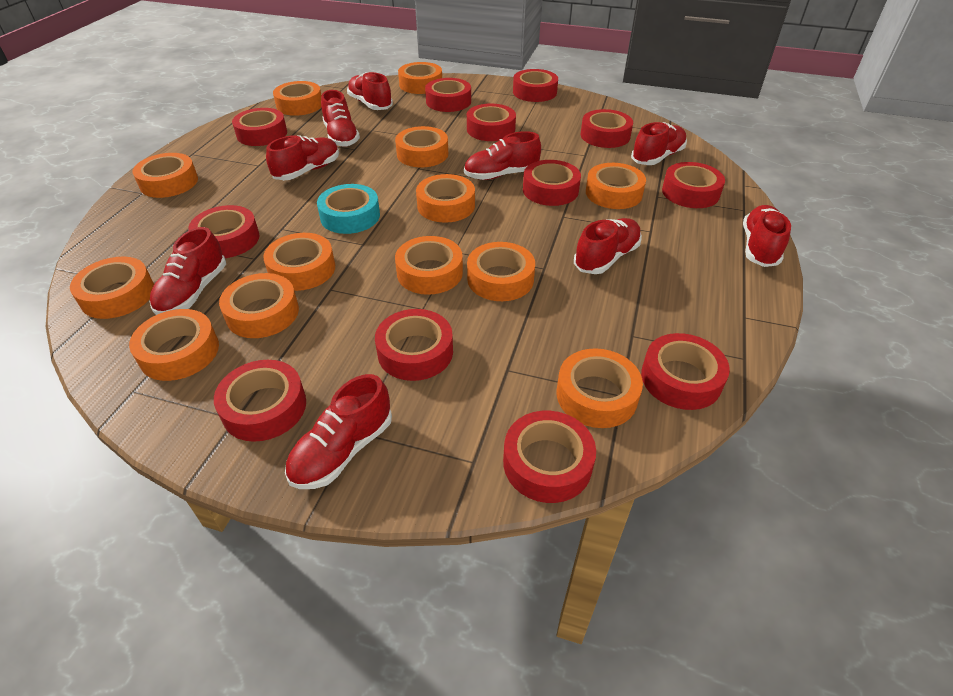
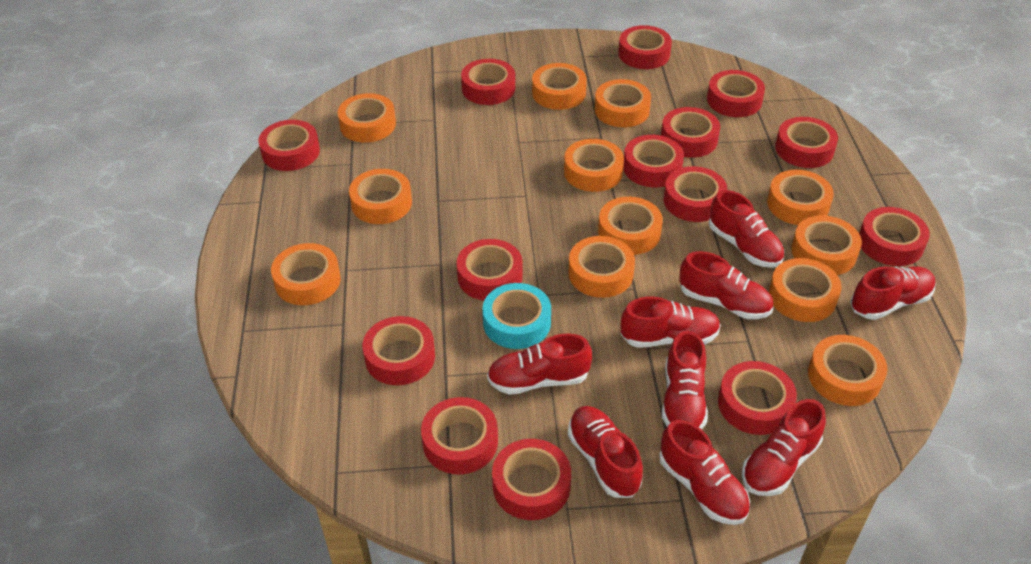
orange tape: [70,257,154,319] [129,309,219,381] [132,153,198,198] [219,273,299,338] [263,233,335,291] [273,81,322,116] [395,126,448,167] [395,236,463,295] [398,62,442,94] [416,174,475,223] [467,242,535,301] [557,348,643,428] [586,163,646,209] = 13 -> [271,243,341,305] [338,93,396,143] [349,169,412,224] [532,63,587,110] [564,139,624,192] [568,236,635,298] [595,79,651,127] [598,197,663,255] [767,170,834,225] [769,258,842,322] [791,216,862,275] [808,335,887,406] = 12
red tape: [188,205,260,258] [214,360,306,442] [232,108,287,146] [375,309,453,381] [425,78,471,112] [467,104,516,141] [503,411,596,503] [513,69,558,102] [523,160,581,206] [581,109,633,148] [641,333,730,410] [662,162,725,208] = 12 -> [258,120,320,171] [363,316,435,385] [421,397,498,475] [457,239,523,300] [461,59,515,105] [492,439,571,520] [618,25,672,69] [623,135,684,187] [661,107,720,158] [663,166,727,222] [707,70,765,117] [718,361,797,435] [775,117,838,168] [859,207,930,266] = 14

